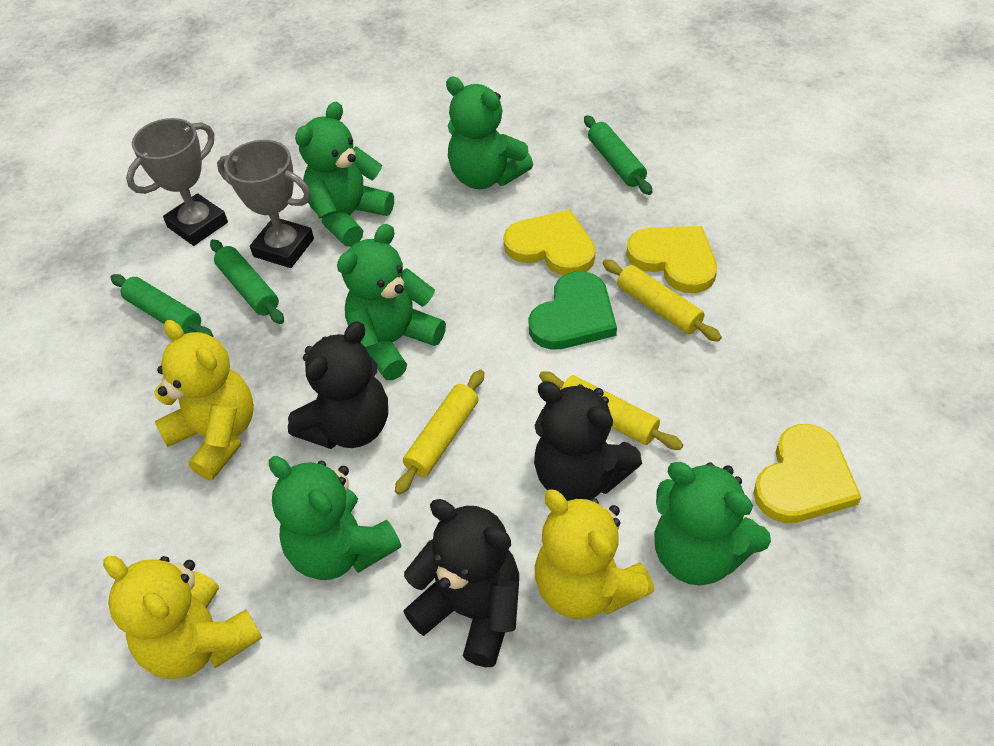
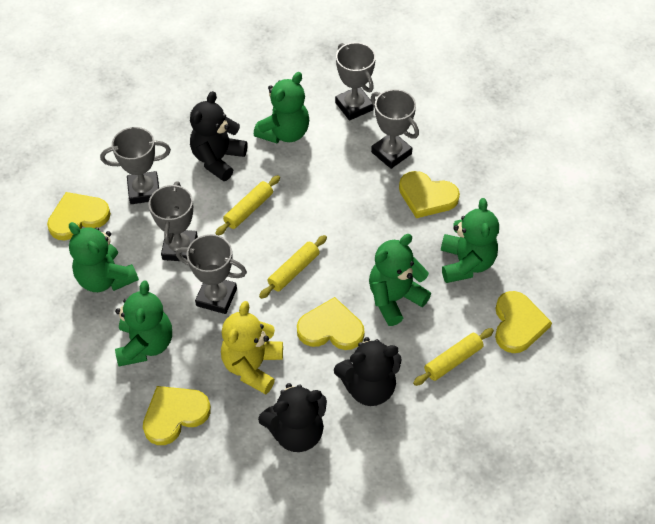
green heart: [528,271,617,350] = 1 -> none = 0
green rolling pin: [110,274,213,337] [210,239,284,324] [584,115,652,195] = 3 -> none = 0
grey trophy: [126,118,228,246] [217,140,314,268] = 2 -> [100,127,171,204] [149,181,198,261] [176,234,247,314] [335,42,376,121] [371,89,419,169] = 5
yellow heart: [503,210,596,275] [626,226,717,293] [753,424,862,523] = 3 -> [47,192,111,240] [143,386,211,445] [297,297,365,350] [399,171,460,218] [495,291,552,353] = 5
yellow teddy bear: [103,556,262,679] [154,320,254,480] [535,489,654,619] = 3 -> [221,301,283,394] = 1

